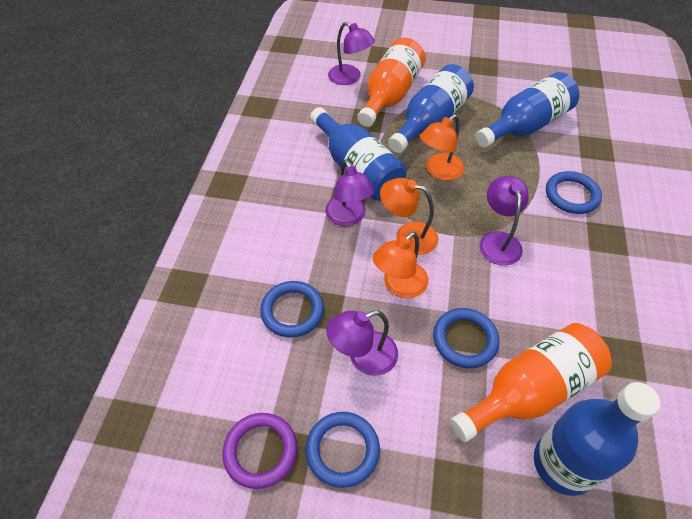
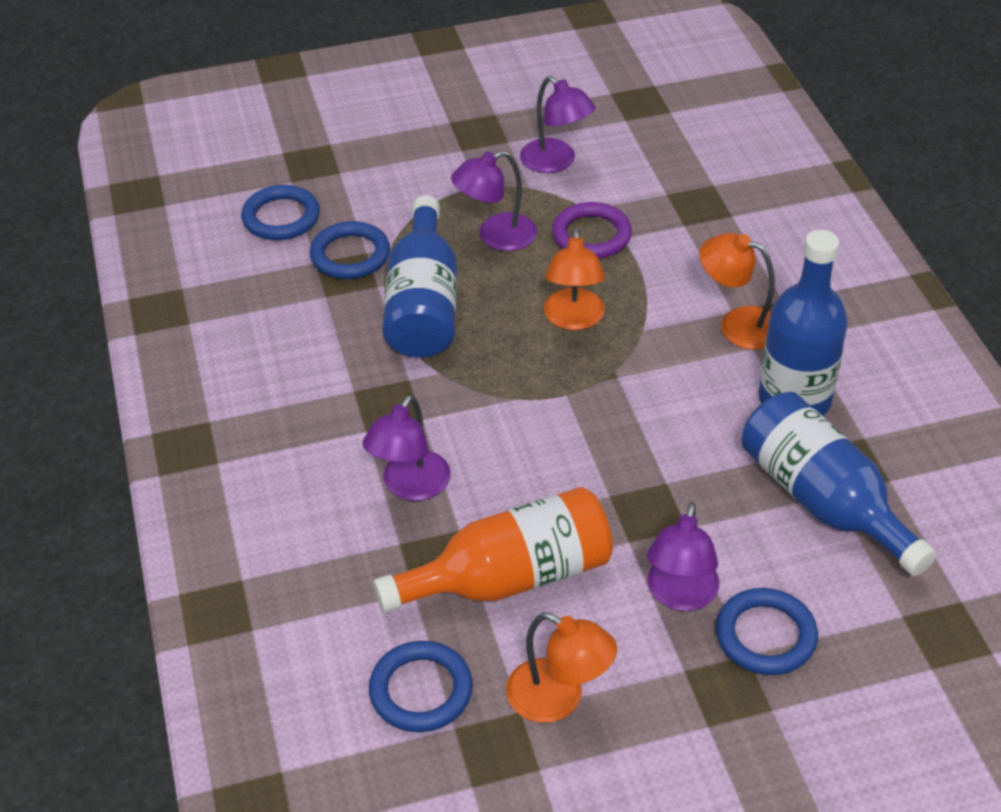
blue bottle: [310,107,407,201] [388,64,474,153] [475,72,579,147] [534,382,660,496] = 4 -> [383,195,457,358] [742,392,937,576] [758,230,848,416] = 3
orange bottle: [357,38,425,127] [450,323,612,442] = 2 -> [373,487,613,613] = 1

